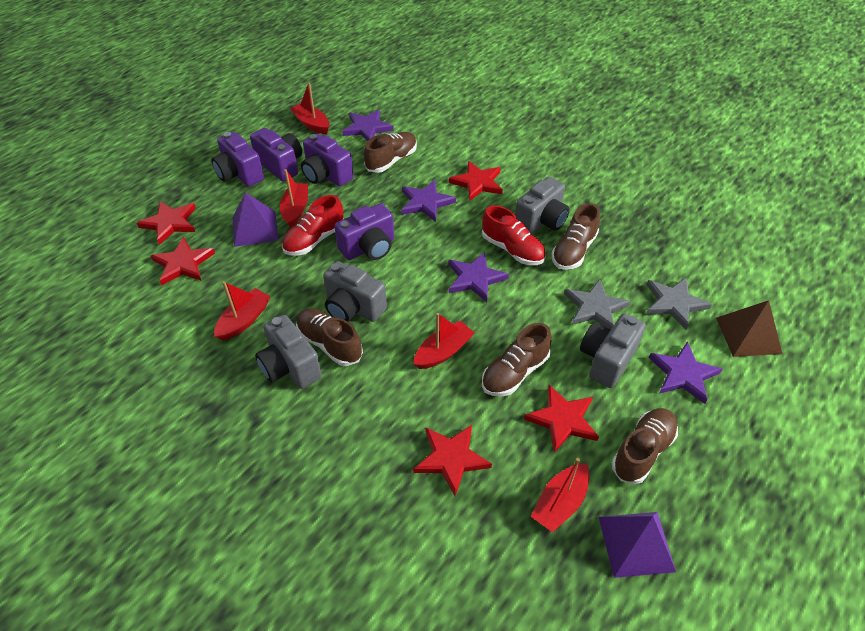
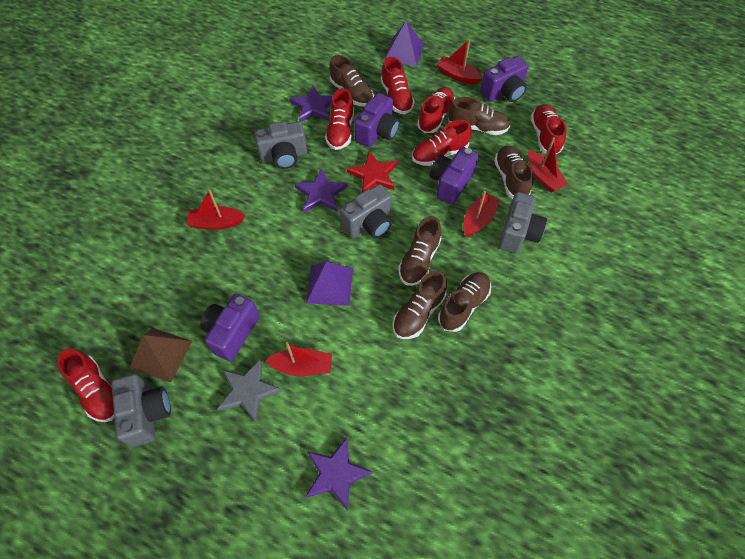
brown shoe: [296,308,363,366] [364,132,417,173] [482,323,552,397] [552,203,600,270] [612,408,678,484] = 5 -> [329,55,374,107] [393,270,447,339] [398,216,441,286] [438,272,491,332] [448,97,510,135] [494,146,533,199] = 6
grey star: [564,279,630,330] [646,277,712,330] = 2 -> [217,358,282,423] = 1
purple star: [342,110,394,141] [401,180,456,222] [448,252,509,302] [649,341,723,404] = 4 -> [289,85,333,122] [294,168,348,213] [305,437,373,511] = 3
red shoe: [282,195,344,256] [482,205,546,265] = 2 -> [57,349,114,422] [325,88,354,150] [381,57,415,114] [412,120,472,166] [417,87,455,133] [530,104,567,155] = 6
red star: [137,201,196,245] [151,237,215,285] [413,425,492,496] [449,161,503,201] [524,385,599,453] = 5 -> [347,151,398,192] = 1

